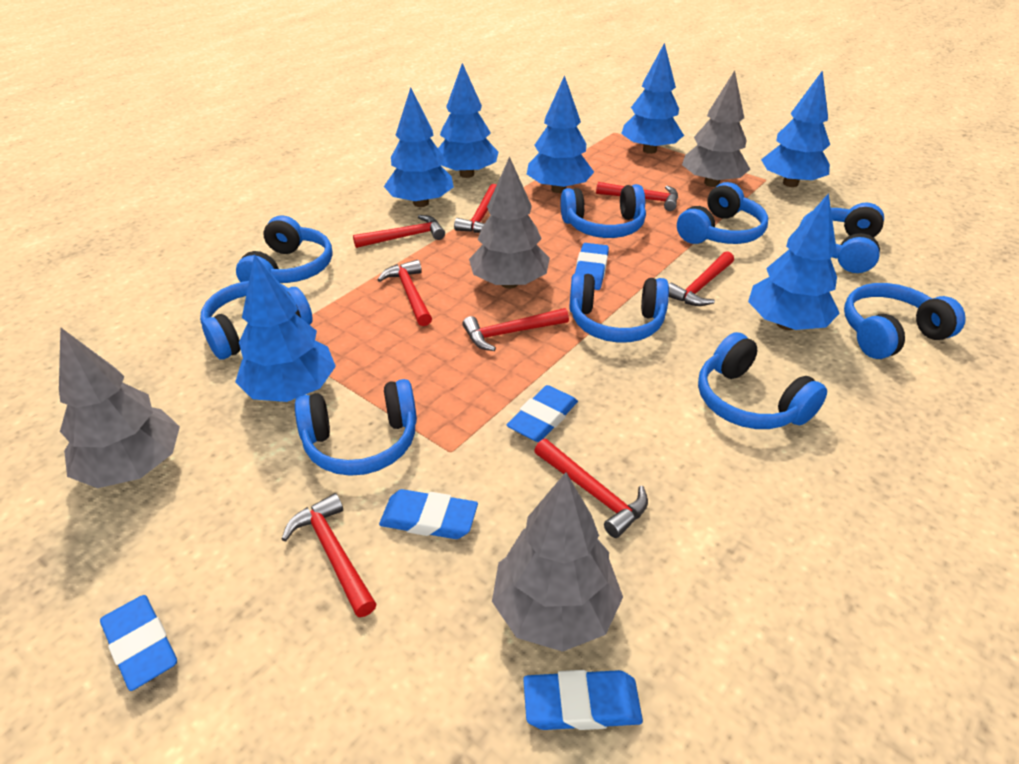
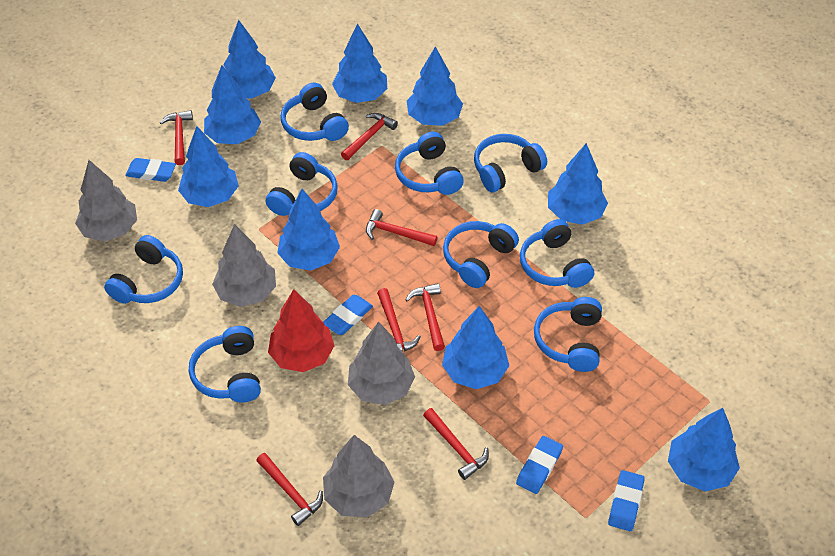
blue eraser: [100,595,177,691] [379,489,478,539] [507,385,578,442] [523,670,643,730] [575,243,609,290] = 5 -> [125,158,176,182] [323,295,373,335] [516,436,563,494] [608,470,645,531] = 4
blue tree: [235,254,336,402] [384,87,454,207] [438,63,498,178] [527,75,594,193] [621,43,684,154] [748,193,840,330] [761,70,830,187] = 7 -> [178,126,239,207] [204,65,261,144] [223,20,276,99] [277,189,340,271] [332,24,387,103] [407,46,463,126] [442,306,509,389] [548,143,608,225] [668,408,740,491] = 9
red hammer: [282,493,376,617] [353,215,445,248] [377,260,432,326] [454,184,497,233] [463,308,569,351] [534,439,648,538] [596,182,678,211] [669,251,734,306] = 8 -> [160,110,193,165] [256,453,323,526] [341,113,398,160] [366,209,438,246] [377,288,421,352] [405,283,445,351] [423,408,489,480] = 7
red tree: none = 0 -> [268,289,335,372] = 1

